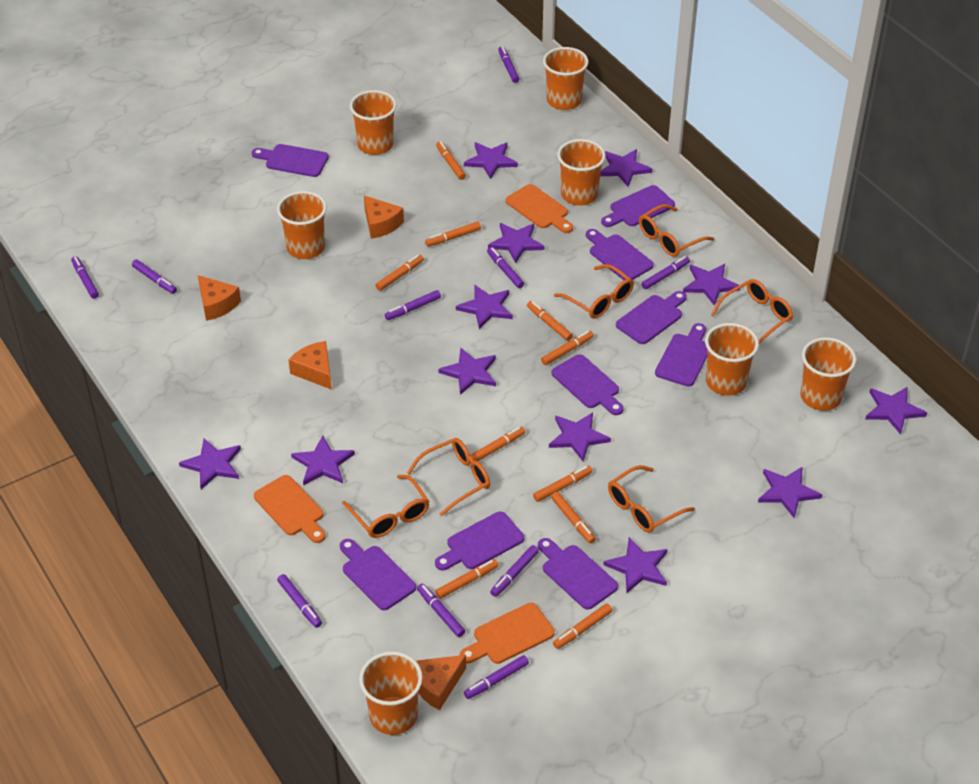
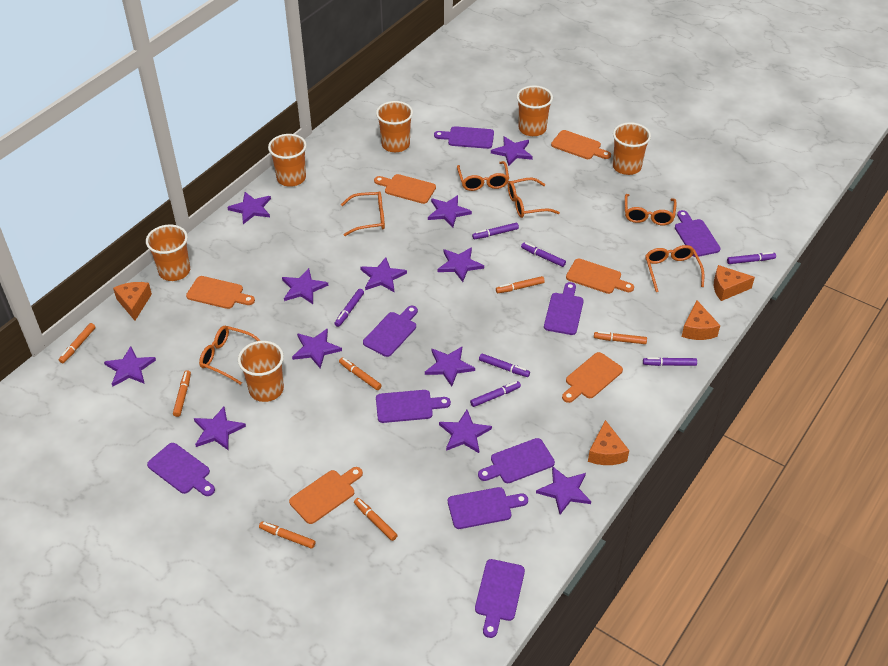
orange cup: [277,191,327,259] [350,90,397,155] [359,651,423,735] [543,47,588,110] [557,139,606,206] [705,323,759,396] [800,337,856,411] = 7 -> [146,224,190,281] [238,341,284,402] [268,134,307,187] [376,101,413,152] [516,85,553,136] [613,122,651,175] = 6
orange cutting board: [254,475,326,543] [460,603,555,664] [506,184,573,233] = 3 -> [186,276,255,309] [289,467,363,524] [374,174,436,204] [551,130,611,159] [562,352,623,403] [566,259,634,294] = 6
orange marker: [375,255,424,291] [425,222,481,246] [435,559,499,599] [436,141,466,180] [470,426,525,461] [527,301,573,341] [533,466,592,502] [541,331,594,365] [551,492,596,543] [553,603,612,649] = 10 -> [59,323,96,363] [173,370,191,417] [259,521,316,549] [339,357,382,390] [354,498,398,541] [496,276,545,293] [594,331,647,344] = 7
purple marker: [71,256,99,299] [132,259,177,294] [277,574,322,628] [385,290,441,320] [417,584,465,637] [464,655,529,699] [487,247,524,288] [490,545,539,597] [498,46,520,83] [641,256,690,289] = 10 -> [334,289,364,327] [470,381,521,407] [472,223,519,239] [479,353,530,377] [521,242,566,267] [643,357,697,366] [727,252,776,264] = 7

